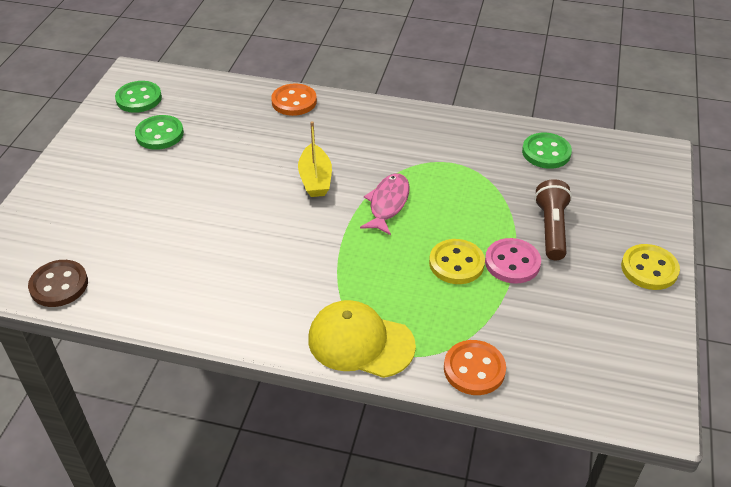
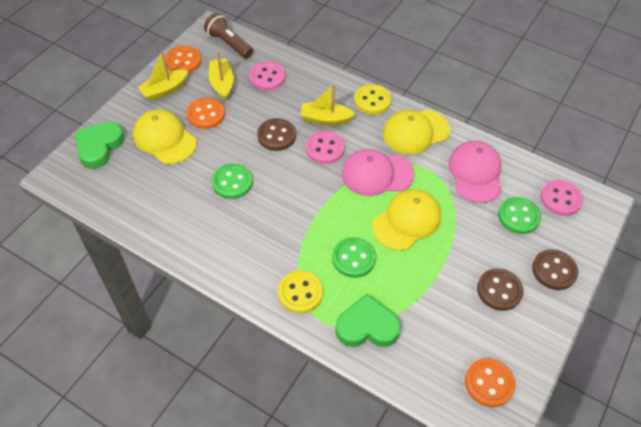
brown button: [28,260,88,307] = 1 -> [257,118,296,151] [477,268,523,311] [532,249,578,290] = 3
green heart: none = 0 -> [75,122,124,169] [335,294,401,347] = 2
orange button: [271,83,317,116] [444,340,506,395] = 2 -> [165,46,202,73] [187,98,225,129] [465,358,515,407] = 3
pink button: [485,238,541,284] = 1 -> [249,61,285,91] [306,131,345,164] [540,180,583,216] = 3
pink cap: none = 0 -> [342,149,414,196] [448,141,502,203] = 2
pink fish: [360,174,410,235] = 1 -> none = 0
yellow boat: [298,121,332,197] = 1 -> [138,51,188,101] [209,51,234,100] [301,84,356,125] = 3
yellow cap: [308,300,416,378] = 1 -> [133,109,197,164] [372,189,441,251] [383,110,450,154] = 3

